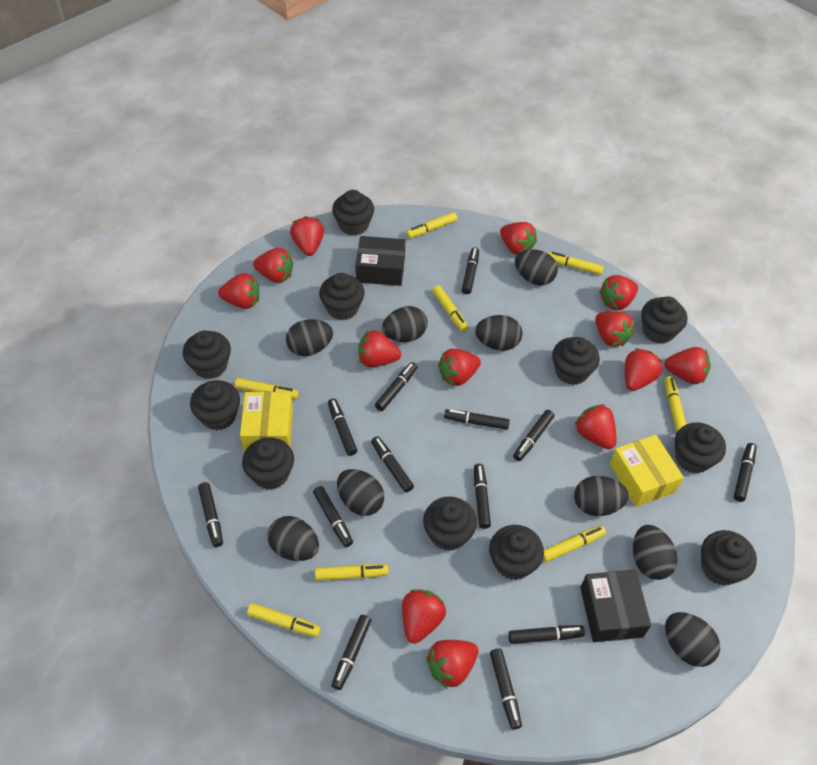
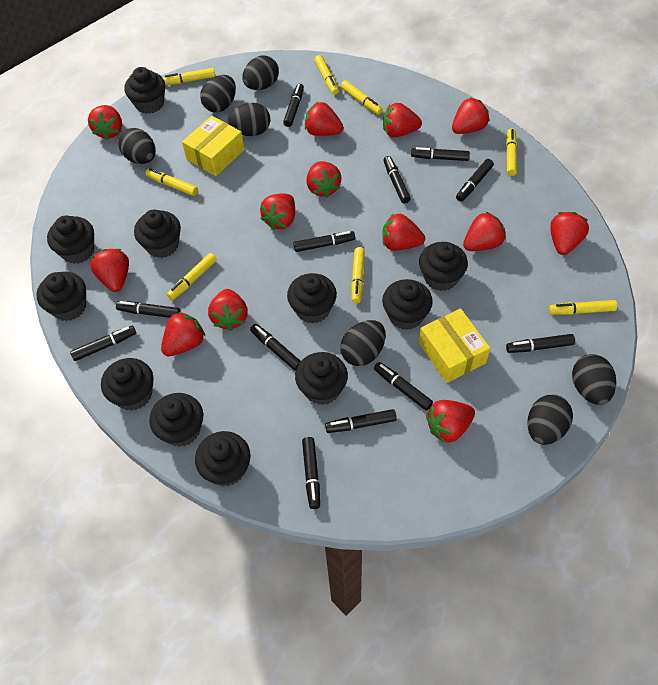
black box: [356,236,405,286] [580,570,651,642] = 2 -> none = 0
black egg: [267,516,319,561] [286,319,333,356] [337,469,384,516] [382,306,427,342] [475,315,522,351] [515,249,558,285] [574,476,629,516] [633,525,678,580] [665,612,720,667] = 9 -> [118,128,156,164] [200,75,236,113] [227,103,270,136] [242,55,279,90] [340,320,386,366] [528,395,573,445] [572,354,616,405] = 7
black marker: [198,482,223,547] [313,486,353,547] [328,399,357,456] [331,615,371,690] [371,436,414,492] [375,362,417,411] [444,409,510,430] [462,247,479,294] [474,464,491,529] [490,648,522,730] [508,625,585,644] [513,410,554,461] [734,443,757,502] = 13 -> [70,326,136,361] [116,301,181,318] [250,324,301,371] [283,84,304,127] [293,231,355,252] [302,437,320,509] [325,409,397,433] [374,362,433,410] [384,156,411,203] [411,147,470,161] [456,159,494,202] [506,334,575,353] = 12

